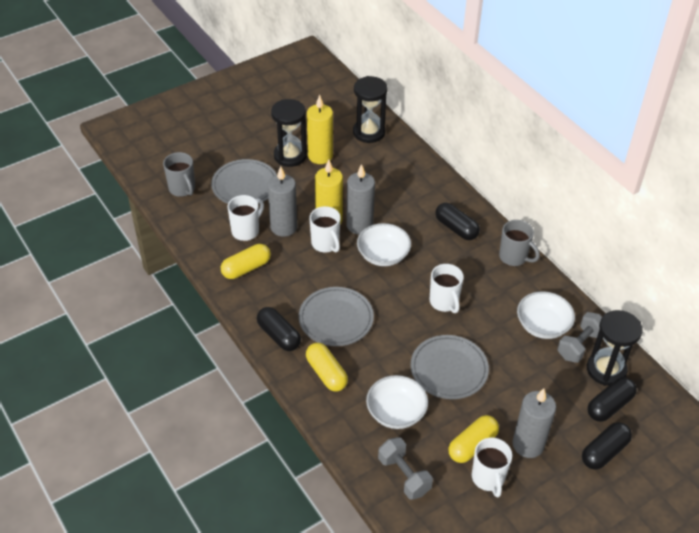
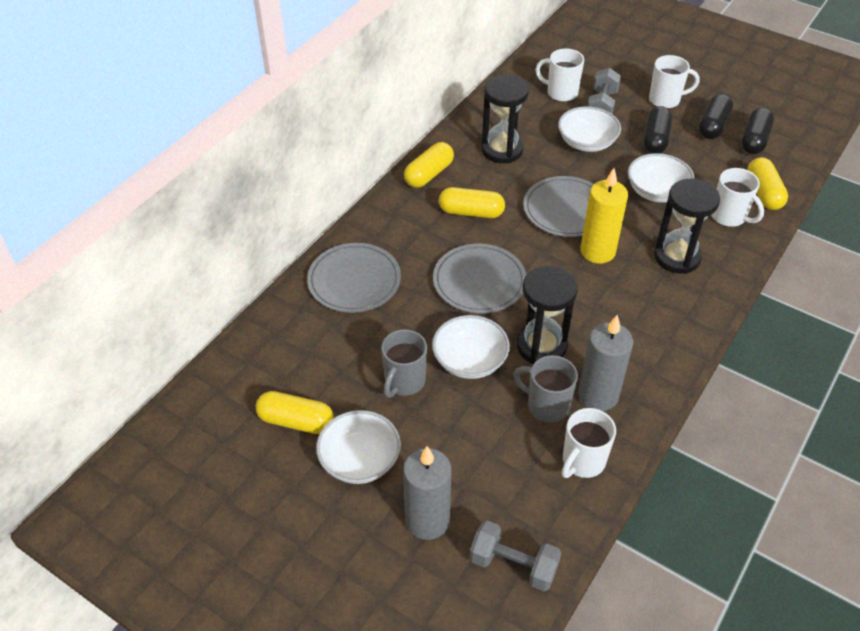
black capsule: [257,307,301,351] [435,203,480,240] [582,422,632,470] [587,377,637,422] = 4 -> [643,106,672,154] [699,94,733,140] [741,108,774,155] = 3
grey candle: [268,166,297,237] [346,164,375,235] [512,388,556,458] = 3 -> [403,446,452,540] [579,315,633,411] = 2
white bowl: [357,223,411,266] [366,375,428,429] [517,291,575,339] = 3 -> [316,410,401,484] [432,315,510,379] [558,106,621,152] [628,153,695,203] = 4
yellow candle: [307,95,333,164] [315,159,343,225] = 2 -> [580,168,628,264] = 1
yellow capsule: [221,244,271,279] [306,343,348,391] [449,415,499,463] = 3 -> [256,391,334,434] [404,142,454,188] [439,187,505,218] [747,157,788,210] = 4

